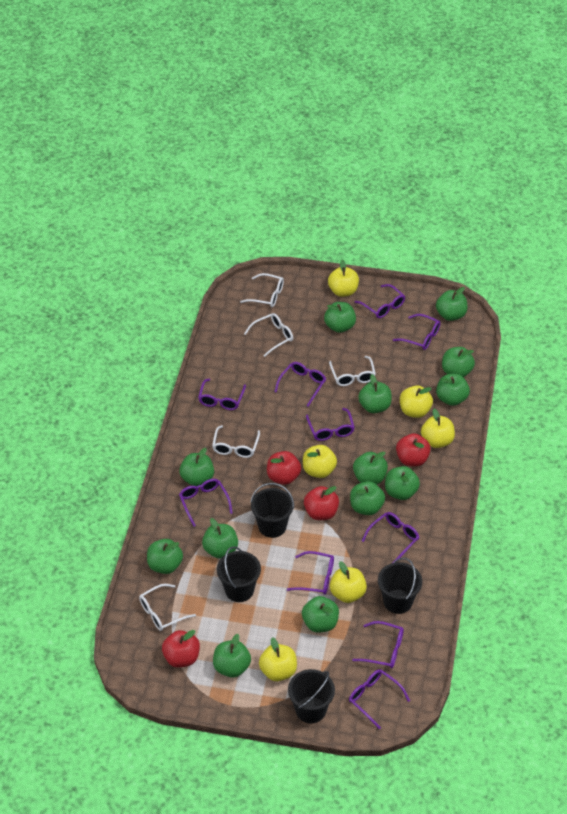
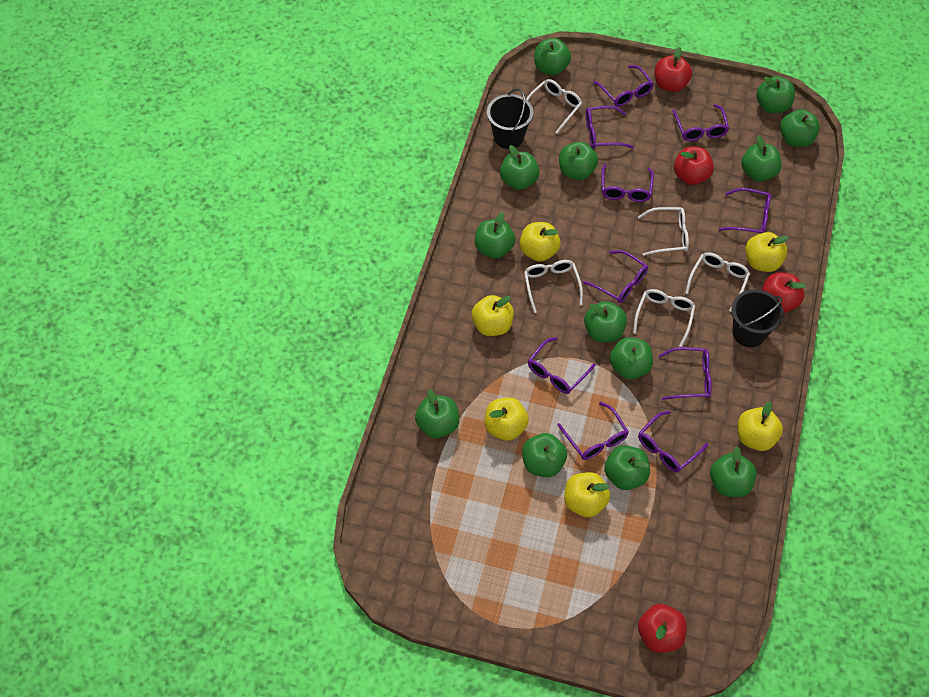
black bucket: [217,547,261,602] [251,483,294,538] [288,669,335,723] [378,558,422,614] = 4 -> [487,88,533,149] [731,289,784,347] = 2

